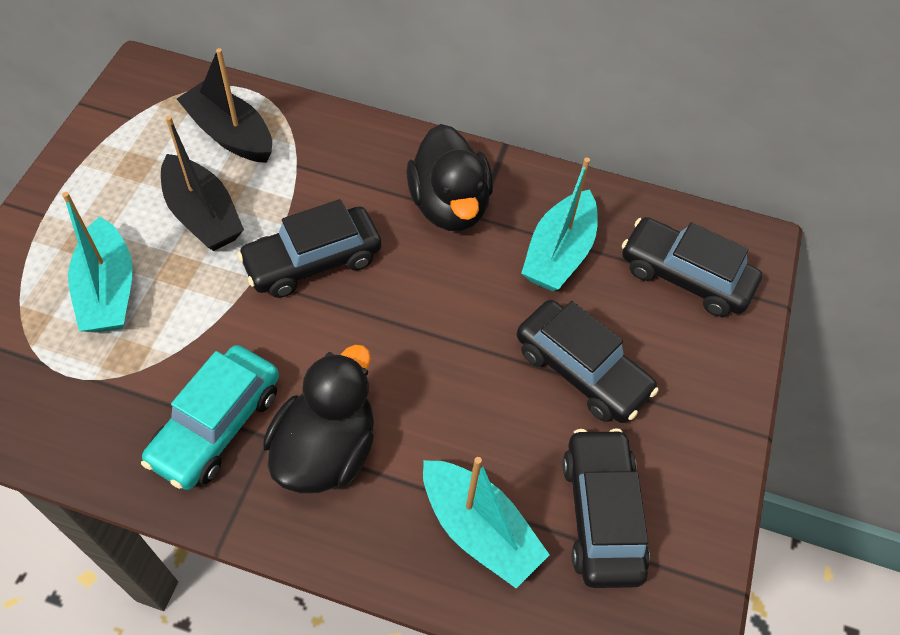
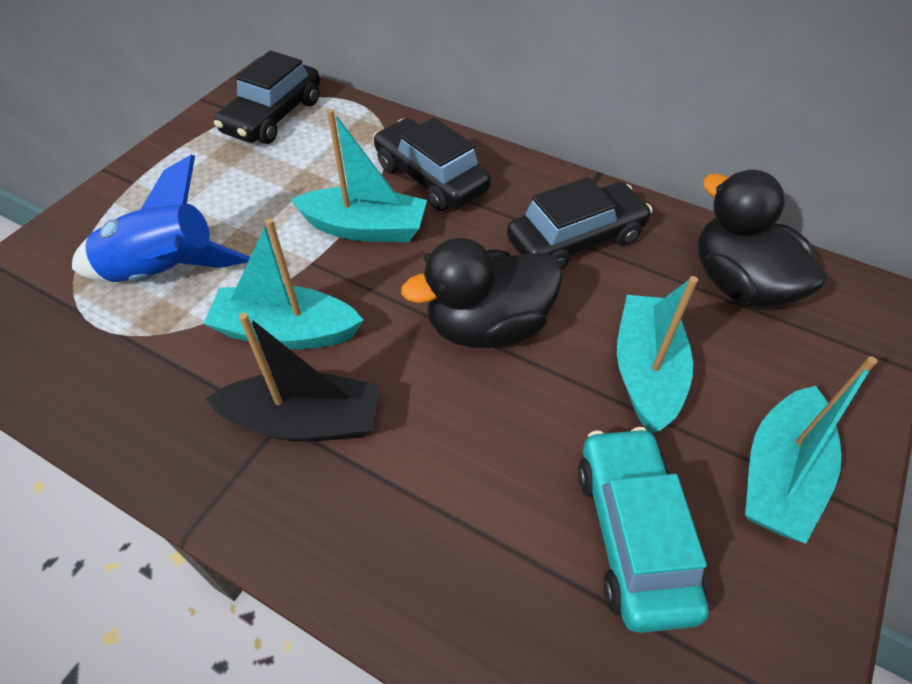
black boat: [161,115,244,251] [177,48,272,163] = 2 -> [206,313,380,441] = 1
black car: [237,199,382,298] [517,300,659,423] [562,428,650,588] [622,217,762,317] = 4 -> [214,50,320,144] [373,118,491,211] [507,177,652,269] = 3
blue rocket: none = 0 -> [72,155,250,282] = 1
turquoise boat: [62,192,133,333] [423,457,550,588] [521,157,598,291] = 3 -> [203,219,363,349] [291,109,427,242] [617,276,698,433] [745,356,877,544] = 4

